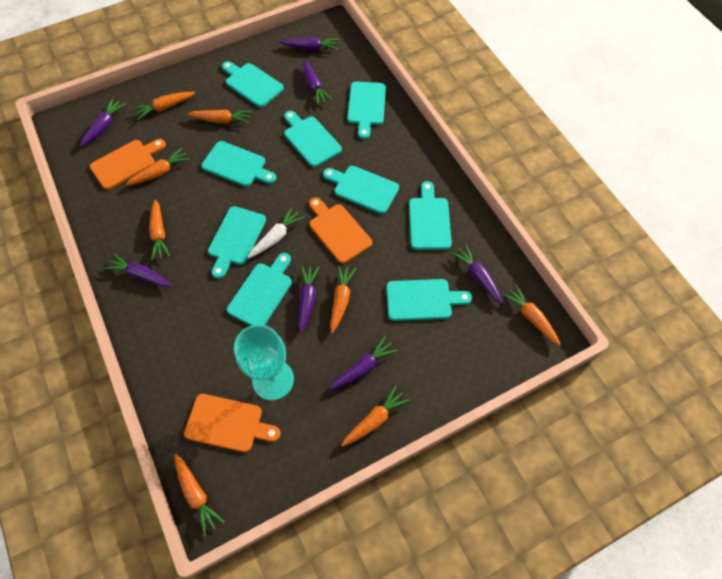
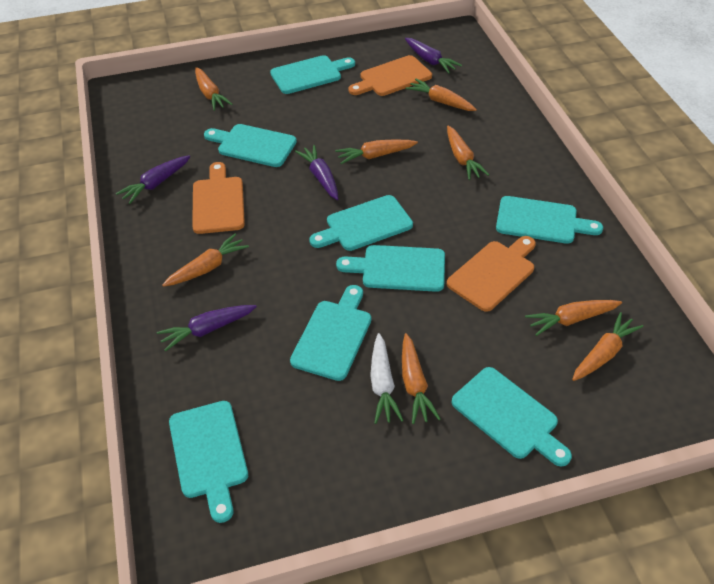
purple carrot: [80,98,126,147] [104,253,172,287] [280,37,339,51] [298,265,320,333] [303,60,332,105] [330,336,398,390] [451,244,503,304] = 7 -> [116,155,190,204] [157,305,257,352] [295,145,338,200] [405,38,462,73] = 4
turquoise cutting board: [201,141,276,187] [208,206,266,279] [222,61,284,107] [227,253,292,326] [284,111,342,167] [323,166,399,214] [347,82,386,139] [386,279,472,321] [409,181,452,250] = 9 -> [169,401,248,523] [204,124,297,167] [270,55,355,94] [290,285,371,381] [309,195,413,251] [336,245,445,292] [451,367,572,467] [496,196,603,244] = 8
turquoise goblet: [234,324,294,400] = 1 -> none = 0

